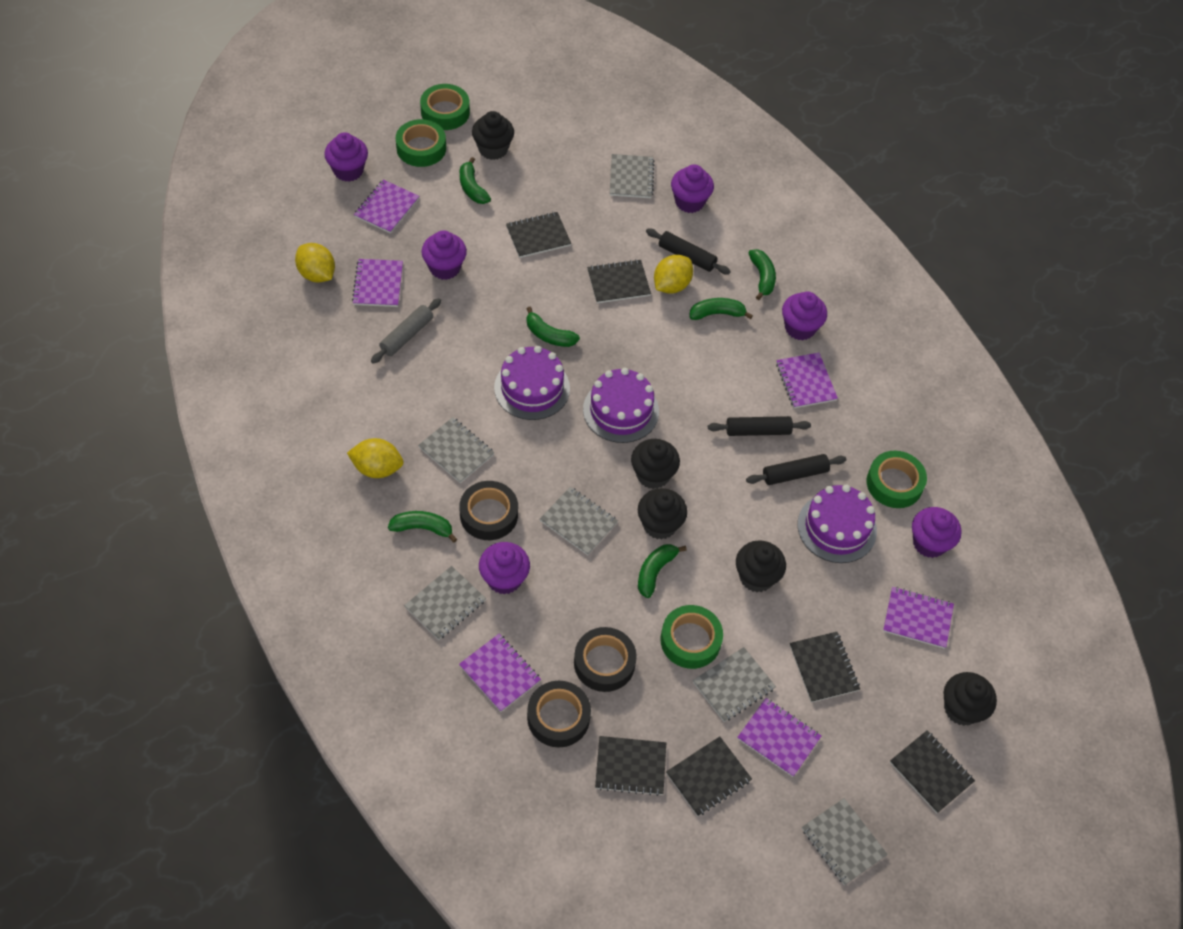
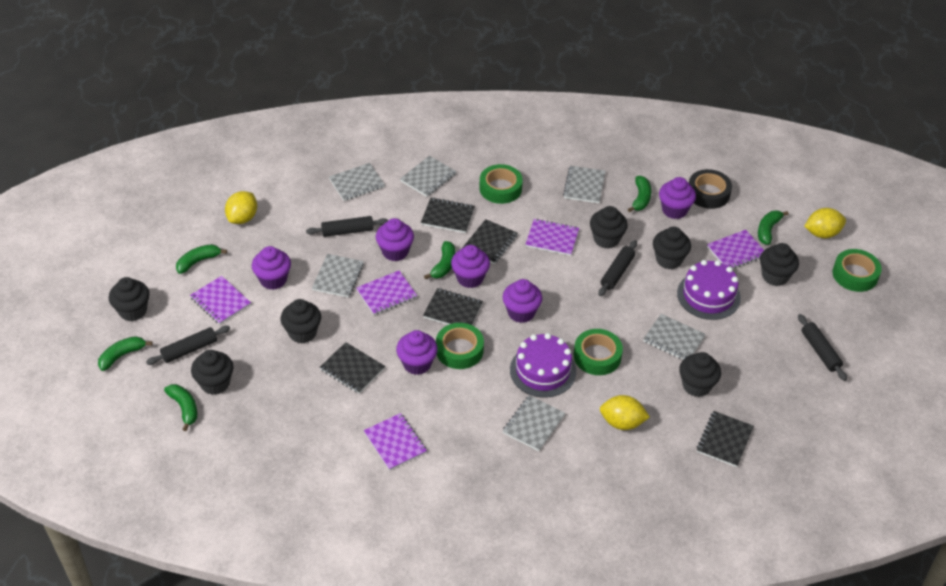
black cupcake: [472,111,514,160] [631,439,680,489] [638,488,687,540] [736,540,786,592] [944,672,997,726] = 5 -> [109,277,149,321] [191,350,234,395] [281,299,321,343] [590,206,628,249] [653,227,691,269] [679,352,721,397] [760,243,799,286] = 7
black notebook: [506,212,571,258] [587,259,651,303] [595,736,666,796] [666,736,752,816] [790,632,860,703] [890,730,975,813] = 6 -> [320,342,385,393] [421,197,475,233] [423,288,483,325] [462,219,518,264] [697,411,754,467] = 5
black rolling pin: [646,229,731,274] [708,416,811,436] [746,454,846,485] = 3 -> [146,326,230,365] [306,216,388,237] [598,240,637,296] [798,314,847,381] = 4
black tape: [459,481,518,540] [527,681,591,747] [574,627,637,692] = 3 -> [689,169,732,209] = 1
grey rolling pin: [371,298,441,364] = 1 -> none = 0
purple cake: [494,346,570,420] [583,368,659,443] [798,485,877,563] = 3 -> [510,333,576,398] [677,260,741,320] = 2
purple notebook: [352,259,403,307] [354,180,419,234] [459,634,541,712] [737,698,821,777] [776,353,838,408] [883,587,954,649] = 6 -> [190,276,251,325] [356,271,417,315] [364,413,427,470] [525,219,579,256] [707,230,764,269] = 5

